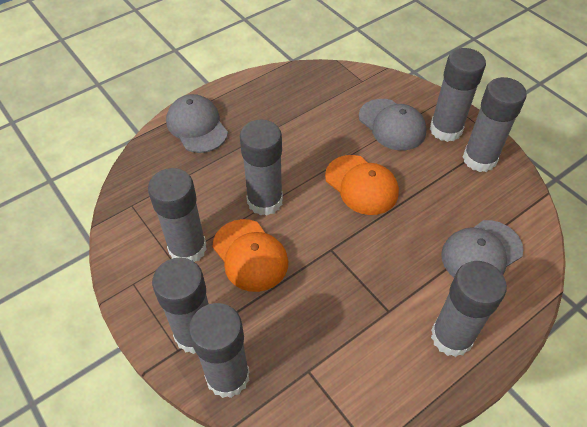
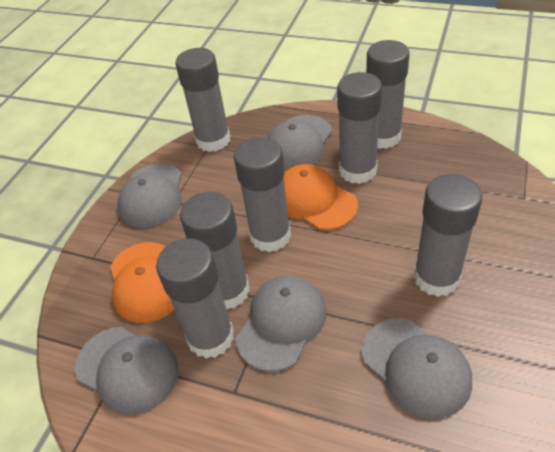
grey cap: [166,94,228,153] [359,99,426,150] [441,220,524,277] = 3 -> [75,327,178,415] [117,163,182,228] [236,275,326,372] [267,115,332,170] [362,318,472,419] = 5

